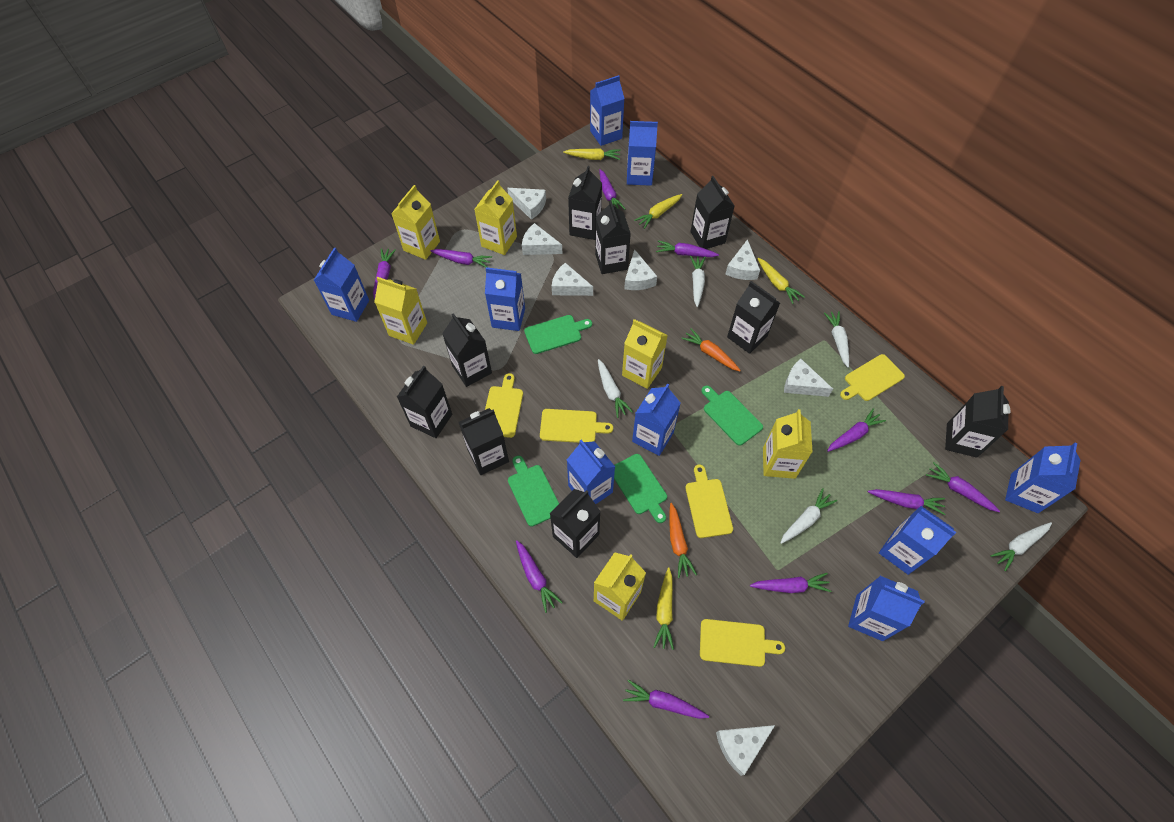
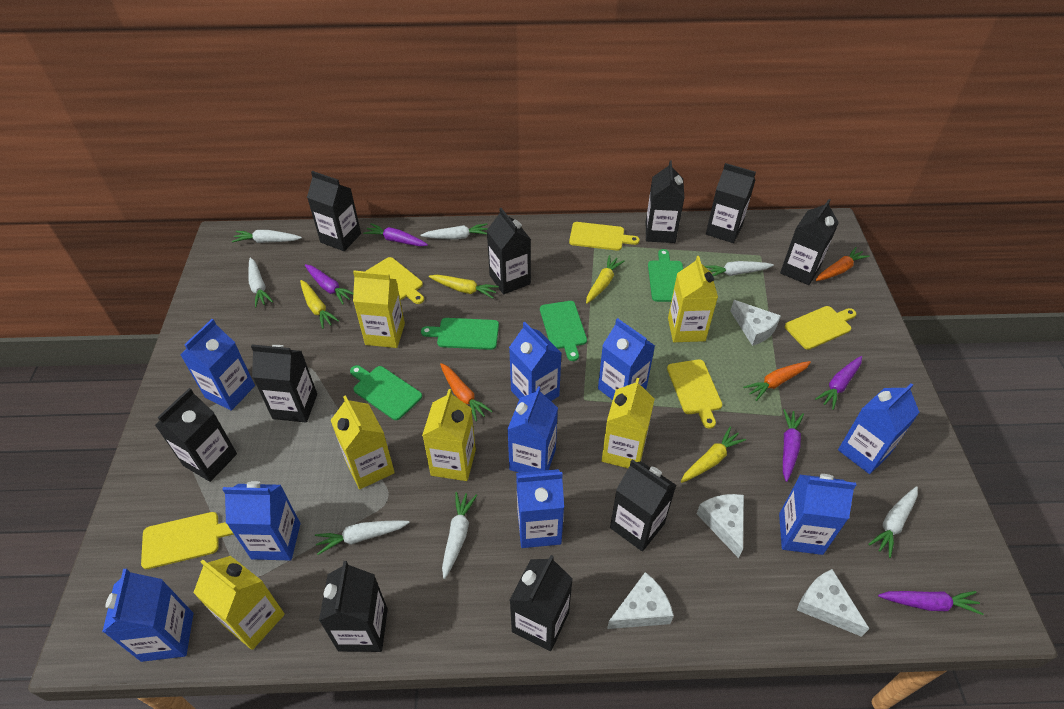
black carton: [397,366,452,438] [442,313,492,387] [459,408,509,475] [550,489,601,558] [568,166,602,240] [595,200,631,274] [690,176,734,249] [727,281,780,354] [945,386,1011,458] = 9 -> [155,388,237,482] [251,344,317,422] [307,171,361,251] [319,561,388,652] [487,208,531,294] [510,555,573,651] [610,459,677,551] [646,161,684,243] [706,163,756,243] [780,199,839,285] = 10
orange carrot: [669,503,697,578] [681,328,741,372] = 2 -> [440,363,493,422] [743,361,811,401] [816,247,870,281] = 3
purple carrot: [373,248,396,299] [431,249,492,267] [516,540,563,613] [599,169,625,209] [623,680,709,719] [656,240,719,257] [750,573,831,593] [827,408,886,452] [868,489,945,515] [926,462,1000,512] = 10 -> [305,264,353,304] [363,223,428,246] [783,409,804,482] [815,356,862,410] [878,591,984,615] = 5
white carrot: [598,359,633,418] [690,256,705,307] [780,488,837,544] [824,311,849,368] [991,522,1052,571] = 5 -> [232,230,302,243] [248,257,273,308] [315,520,410,555] [421,223,488,240] [442,492,477,579] [705,261,774,276] [868,486,918,558] = 7
white cheese: [507,188,546,220] [522,223,562,255] [552,263,593,296] [624,249,657,290] [716,725,775,776] [726,239,760,280] [784,359,833,397] = 7 -> [607,572,674,629] [697,494,744,558] [730,300,781,346] [797,569,869,637] = 4

